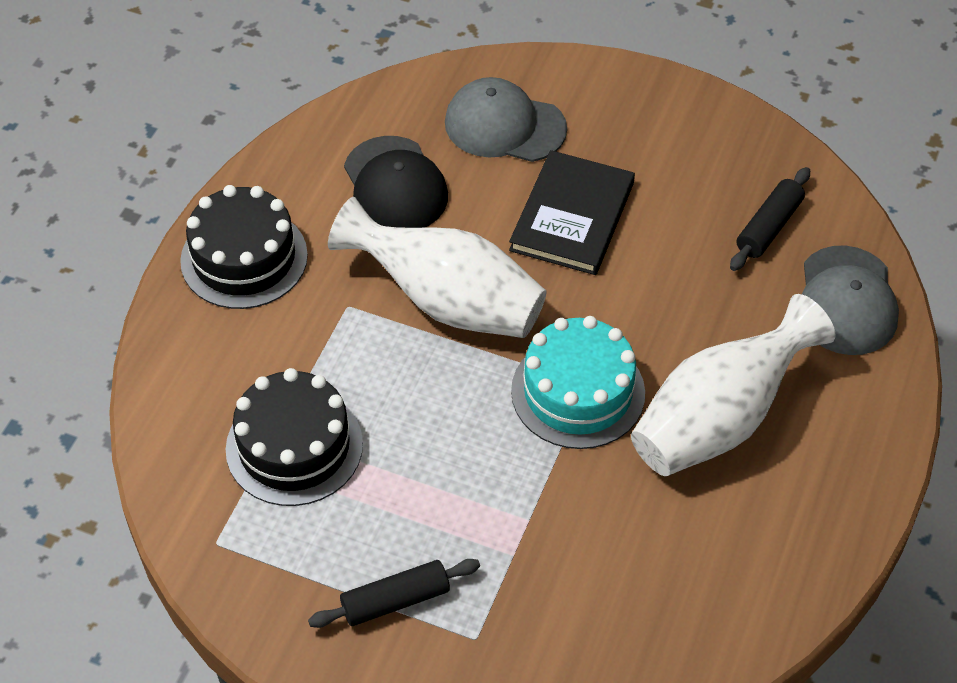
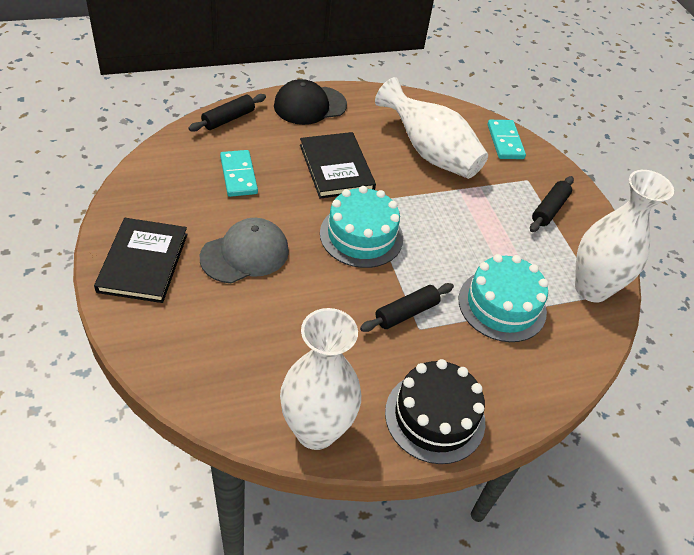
black book: [509,150,635,275] = 1 -> [94,218,188,303] [300,132,376,199] = 2
black cake: [180,185,308,309] [226,368,363,506] = 2 -> [385,359,485,464] = 1
black rolling pin: [308,559,480,628] [730,167,810,271] = 2 -> [188,94,266,132] [360,283,454,332] [530,176,574,232] = 3
grey cap: [445,77,567,162] [802,245,899,355] = 2 -> [200,218,289,283] = 1
turquoise cake: [511,316,645,449] = 1 -> [320,186,403,268] [458,254,548,342] = 2
turquoise domino: none = 0 -> [220,150,258,197] [488,120,526,159] = 2
white vase: [328,197,546,338] [631,294,836,476] = 2 -> [280,308,361,450] [375,77,488,179] [575,170,674,302] = 3

